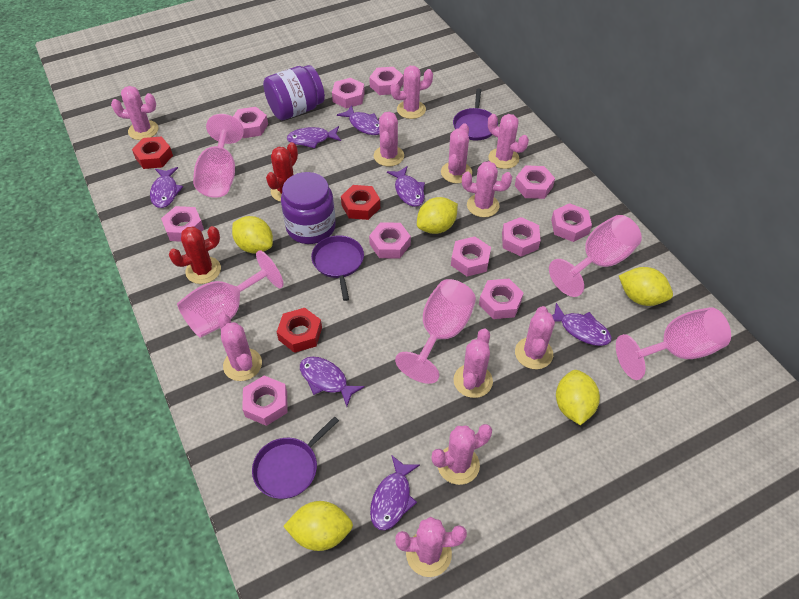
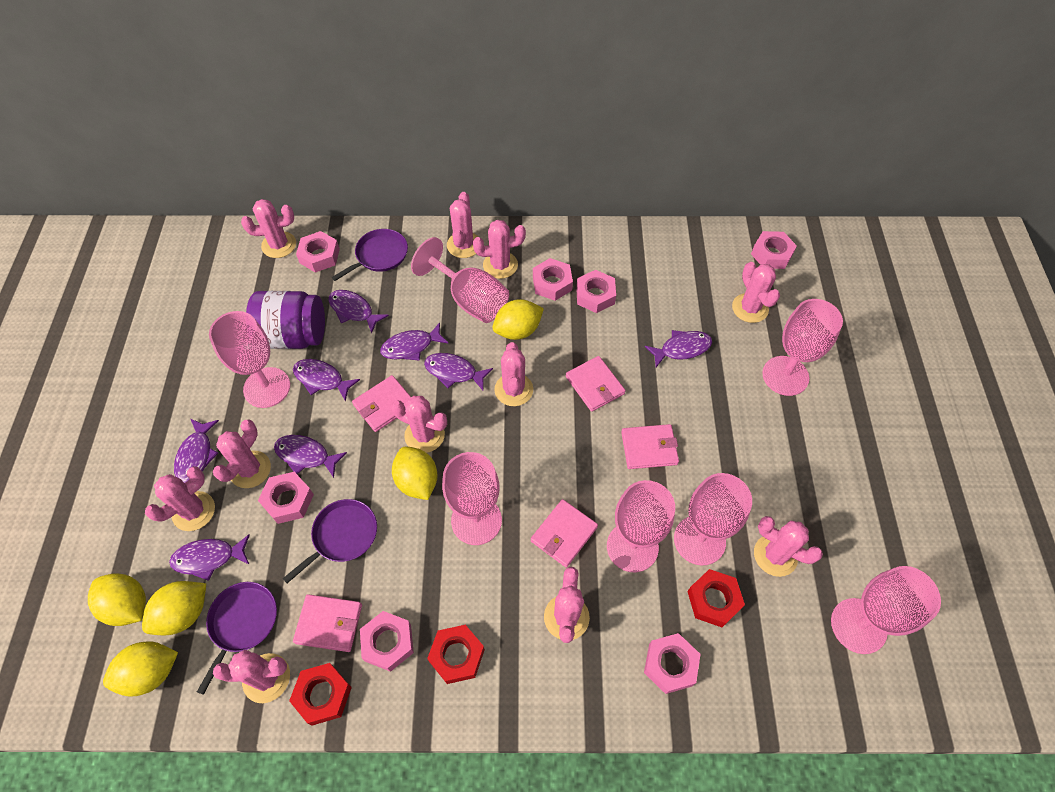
pink goblet: [177,250,284,338] [193,114,244,198] [395,279,476,384] [549,215,642,297] [616,307,731,380] = 5 -> [209,311,290,408] [411,237,509,323] [442,452,502,545] [607,480,675,573] [674,473,752,566] [762,299,843,396] [831,566,941,654] = 7
pink nut: [161,206,204,242] [233,107,268,138] [242,376,288,426] [332,78,365,108] [369,67,403,95] [369,222,411,259] [451,236,491,277] [479,279,524,319] [502,217,541,256] [515,165,555,199] [551,203,592,242] = 11 -> [258,472,314,524] [296,231,340,273] [360,611,414,672] [533,258,573,301] [576,270,616,313] [644,633,701,694] [751,231,797,269] = 7
pink wallet: none = 0 -> [293,594,362,652] [352,375,411,432] [531,499,598,568] [566,356,625,412] [621,424,679,469] = 5
purple fish: [150,167,183,208] [287,126,341,148] [300,357,365,406] [337,105,380,135] [370,456,420,530] [387,166,425,207] [552,303,612,346] = 7 -> [169,534,250,581] [174,419,219,483] [274,435,347,478] [293,359,360,401] [329,290,389,334] [380,322,449,361] [424,353,493,390] [645,330,712,367] = 8
purple jar: [263,65,325,120] [281,172,336,244] = 2 -> [246,291,325,349] = 1
red cactus: [169,226,221,284] [266,142,298,202] = 2 -> none = 0

